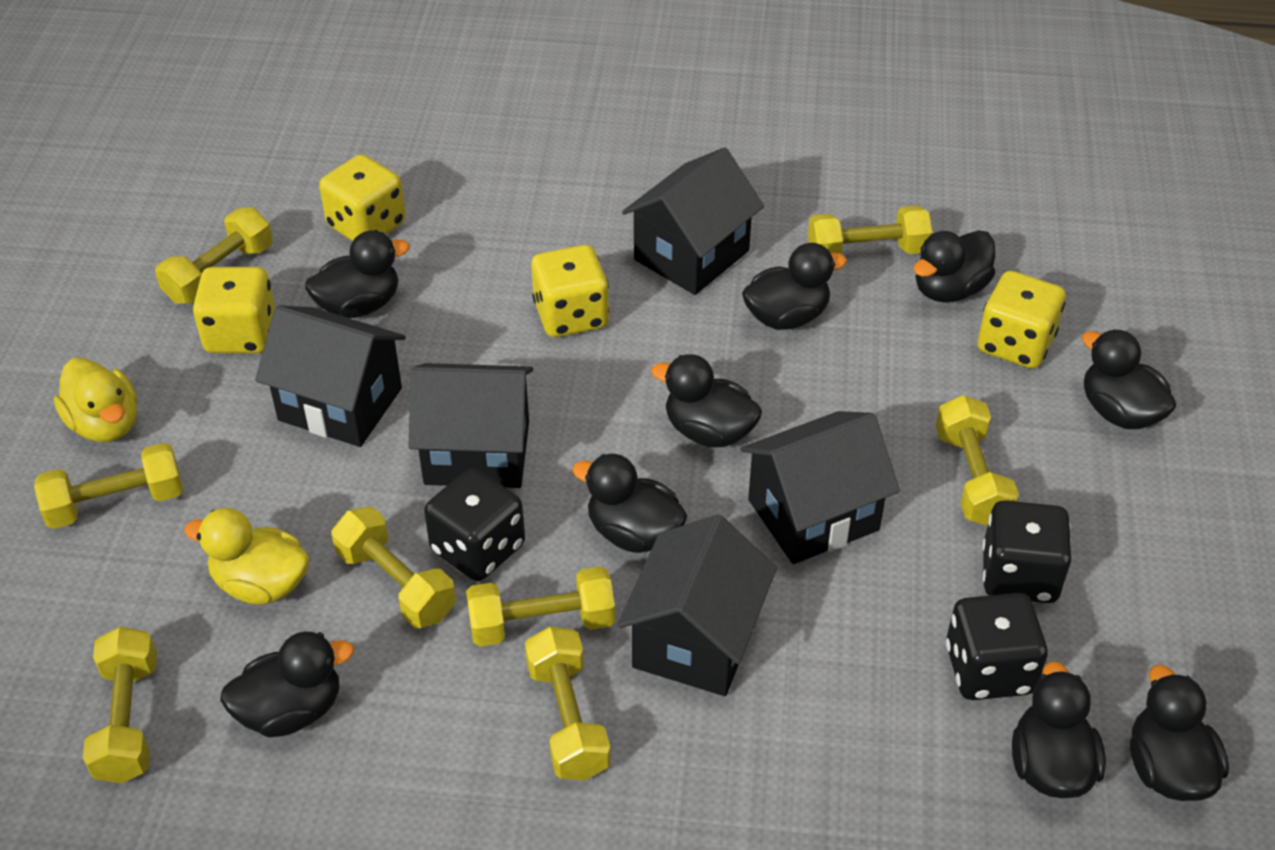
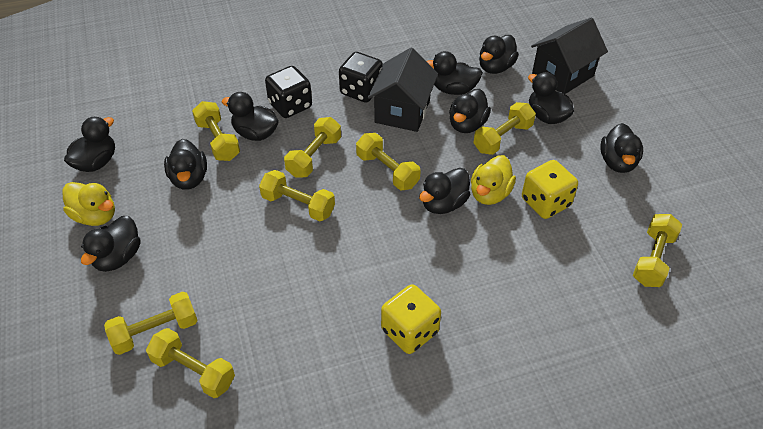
black dice: [424,468,525,581] [946,593,1048,700] [982,500,1071,603] = 3 -> [265,66,312,118] [339,52,383,103] = 2
black duck: [220,631,354,737] [305,231,410,318] [572,454,687,553] [651,354,762,447] [742,243,847,330] [913,230,995,303] [1012,661,1106,798] [1082,329,1177,429] [1130,665,1229,801] = 9 -> [64,117,115,172] [81,216,141,272] [164,139,207,189] [222,92,279,141] [419,168,470,214] [426,51,483,95] [449,89,491,133] [479,35,519,74] [528,72,574,124] [601,123,643,173] = 10
black house: [255,305,406,447] [408,363,533,488] [617,514,777,696] [622,147,764,295] [740,411,900,564] = 5 -> [368,48,438,132] [531,17,608,94] = 2
yellow dice: [193,267,275,353] [319,154,406,241] [531,245,609,337] [977,271,1066,369] = 4 -> [381,284,441,354] [522,160,578,219] = 2

